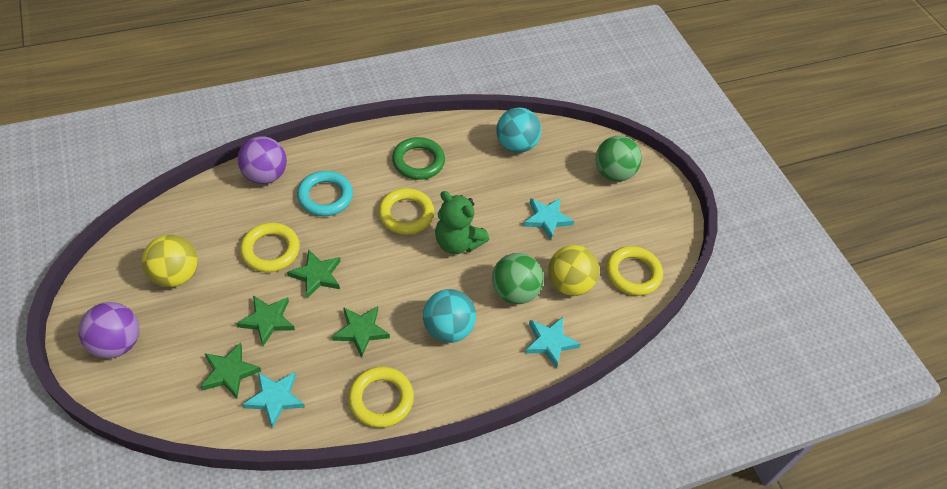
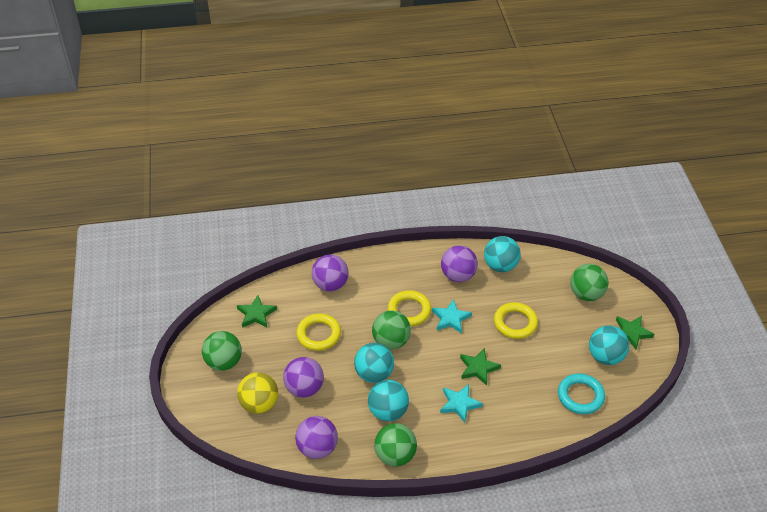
green ball: [492,253,543,304] [595,136,642,181] = 2 -> [202,331,242,371] [372,310,411,350] [374,423,417,467] [570,264,608,301] = 4
green ring: [392,137,445,180] = 1 -> none = 0
green star: [200,342,261,399] [236,295,295,346] [287,250,341,298] [332,306,390,358] = 4 -> [237,295,277,328] [460,348,501,386] [616,316,654,349] = 3
green teddy bear: [435,191,489,254] = 1 -> none = 0
purple ball: [79,302,139,358] [238,136,287,184] = 2 -> [283,357,324,398] [295,416,338,459] [312,254,349,292] [441,246,478,282] = 4
turquoise ball: [423,289,476,343] [496,108,541,153] = 2 -> [354,343,394,383] [368,380,409,421] [484,236,521,272] [589,325,629,365] = 4
turquoise star: [242,372,305,428] [523,198,574,240] [525,317,580,369] = 3 -> [432,299,472,334] [440,384,483,423] = 2
yellow ball: [142,235,198,287] [548,245,599,296] = 2 -> [237,372,278,414] = 1
yellow ring: [240,223,300,272] [348,367,414,428] [378,188,434,235] [606,246,663,296] = 4 -> [296,313,341,351] [388,290,431,326] [494,302,538,339] = 3

